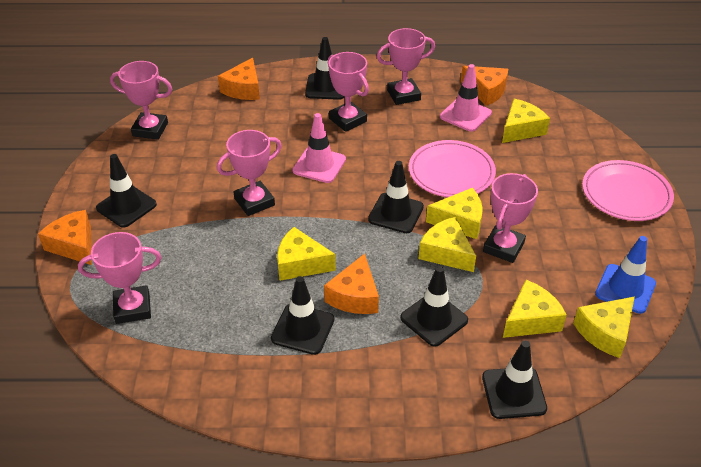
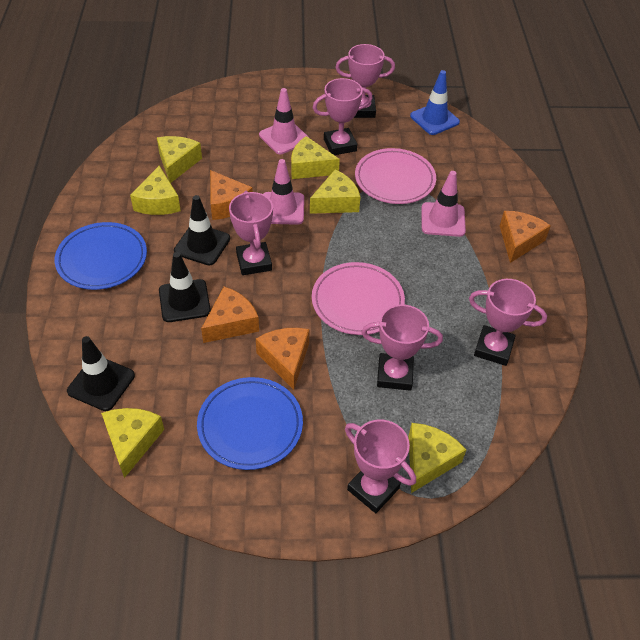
black traffic cone: [96,154,157,228] [271,276,334,355] [305,37,345,100] [368,161,424,233] [400,266,468,347] [482,341,547,419] = 6 -> [67,336,135,411] [159,252,211,322] [174,195,230,266] = 3
blue plate: none = 0 -> [55,222,147,290] [197,377,303,470] = 2
pink traffic cone: [293,113,346,183] [440,64,492,132] = 2 -> [259,88,309,154] [263,159,304,225] [421,171,466,237] = 3

